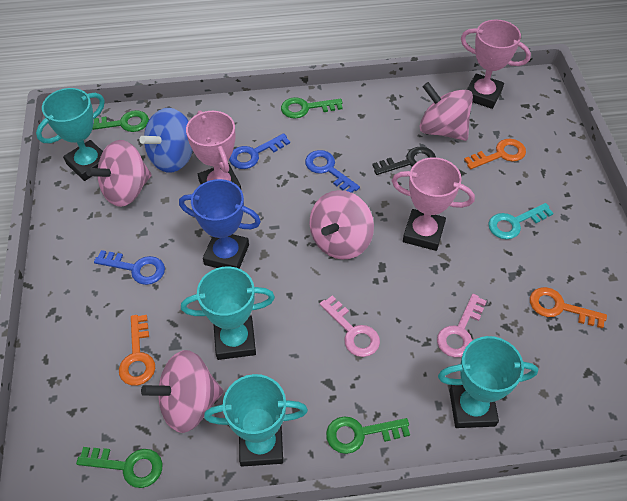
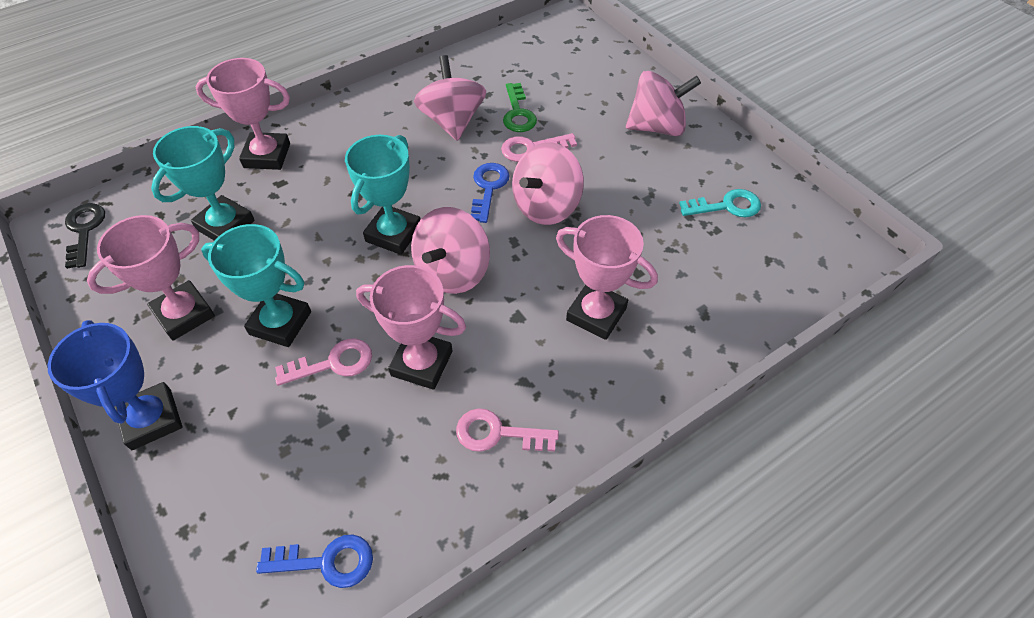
blue key: [94,250,165,285] [229,133,290,169] [305,150,360,193] = 3 -> [256,534,373,588] [471,163,510,223] = 2
blue spinning top: [140,108,193,173] = 1 -> none = 0
green key: [76,447,163,488] [92,110,149,132] [281,97,343,119] [326,416,410,454] = 4 -> [503,83,537,132] = 1
orange key: [119,315,155,385] [464,139,526,169] [530,287,607,329] = 3 -> none = 0
pink key: [320,296,380,357] [437,294,487,357] = 2 -> [275,338,372,386] [456,408,559,452] [501,133,577,162] = 3
pink trophy: [186,110,241,189] [392,157,475,251] [461,20,531,109] = 3 -> [87,215,215,341] [196,58,290,170] [356,265,466,390] [556,215,658,340] = 4
turquoise trophy: [36,88,105,181] [181,266,275,360] [204,374,308,467] [438,336,538,428] = 4 -> [151,126,255,241] [201,224,311,347] [345,135,421,255] = 3

